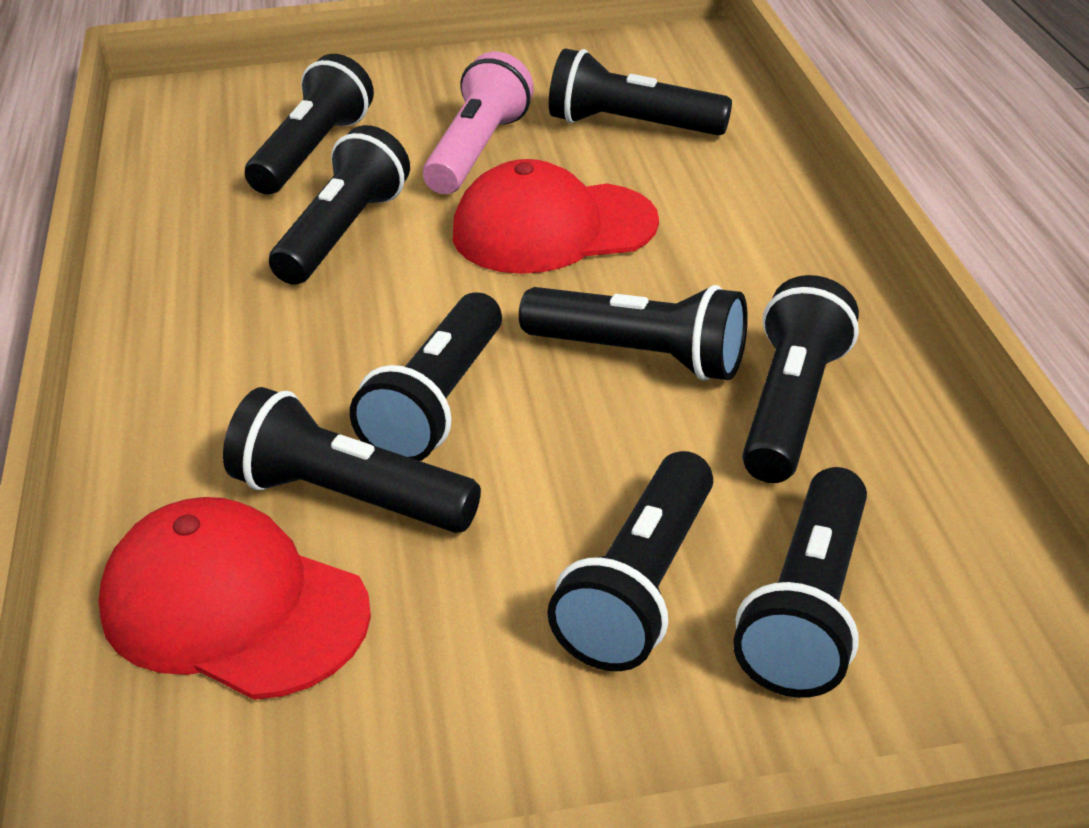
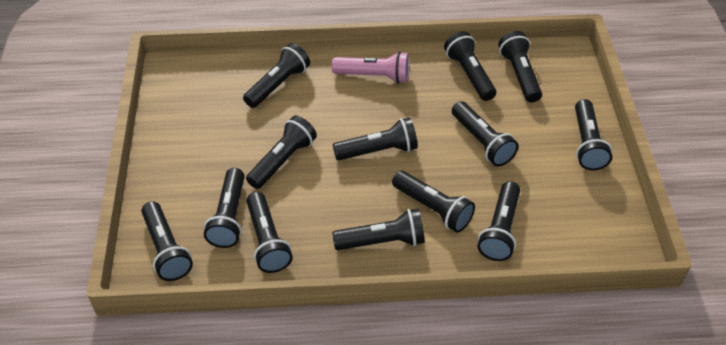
black flashlight: [223,387,481,533] [245,54,374,195] [269,125,410,285] [350,293,502,461] [519,285,748,381] [547,451,713,671] [549,48,732,136] [733,467,867,698] [742,275,859,483] = 9 -> [141,201,193,281] [204,168,245,248] [243,43,310,108] [246,116,317,189] [246,192,293,273] [332,209,425,250] [333,118,418,160] [392,171,475,233] [444,31,496,101] [452,101,518,166] [478,181,520,261] [498,31,542,102] [575,99,612,171] = 13
red cap: [98,497,371,700] [453,159,659,274] = 2 -> none = 0

